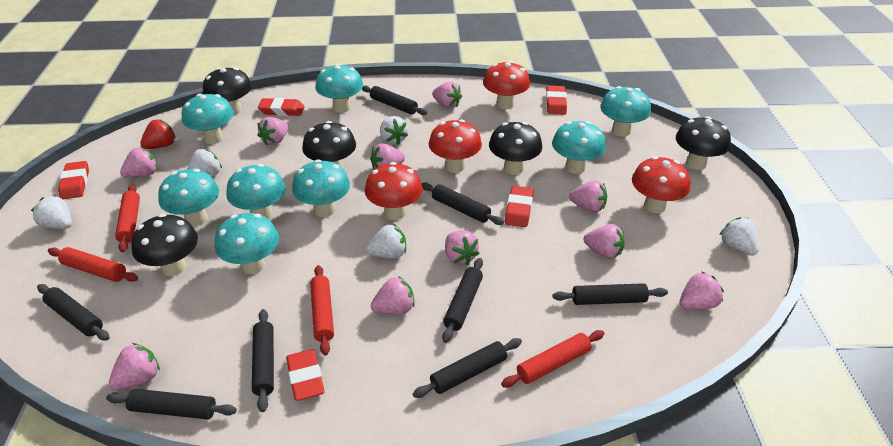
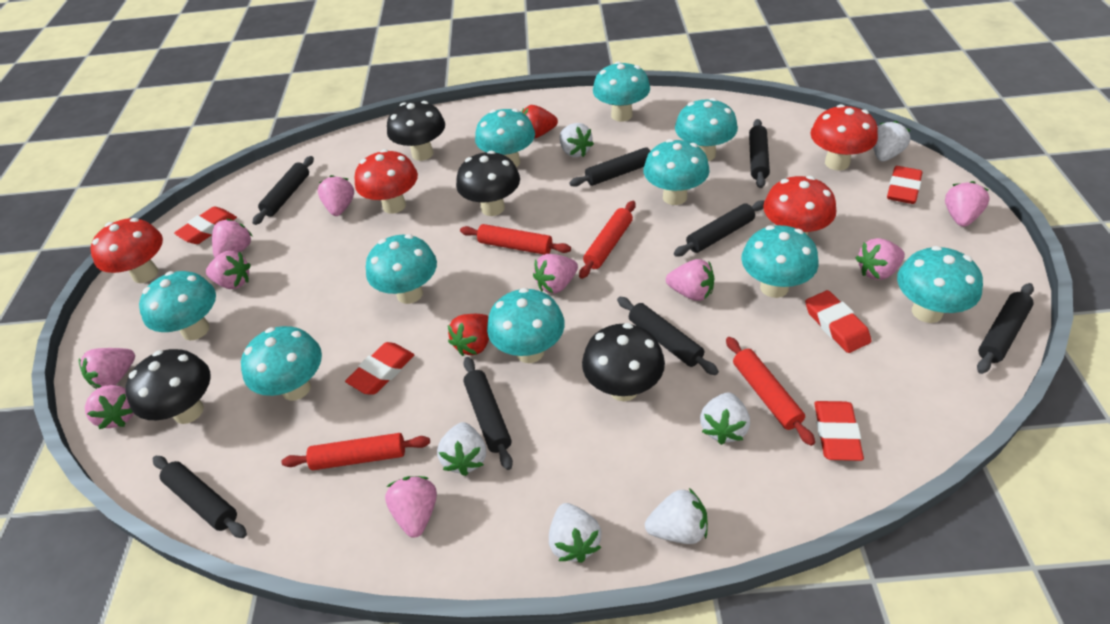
black mushroom: [131,214,198,276] [203,68,252,115] [302,121,356,167] [489,122,542,175] [676,116,731,170] = 5 -> [125,349,211,424] [387,101,445,161] [456,151,520,216] [582,323,665,401] = 4
red strawberry: [140,119,176,149] = 1 -> [448,314,489,356] [522,105,558,139] = 2
turquoise mushroom: [158,169,219,227] [181,94,234,144] [215,213,279,274] [226,164,286,219] [292,159,350,217] [315,64,363,113] [552,121,606,174] [600,86,651,137] = 8 -> [139,271,216,341] [241,326,322,401] [366,234,437,304] [475,109,535,167] [487,288,565,363] [593,61,650,122] [643,139,710,205] [675,98,738,161] [741,225,819,298] [897,246,983,323] = 10
white strawberry: [31,195,72,229] [187,149,222,177] [366,224,406,258] [380,116,408,145] [720,217,759,256] = 5 -> [437,422,486,476] [549,503,602,563] [560,123,594,157] [645,488,708,544] [700,392,750,445] [873,121,911,161] = 6

